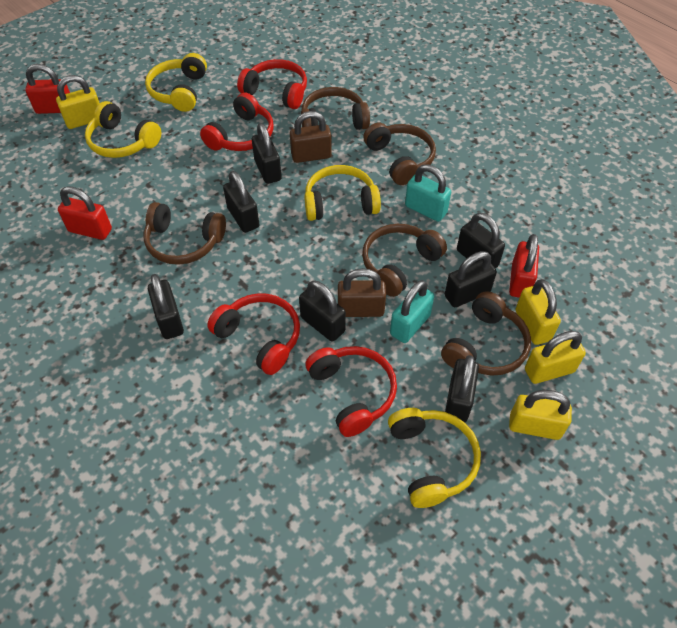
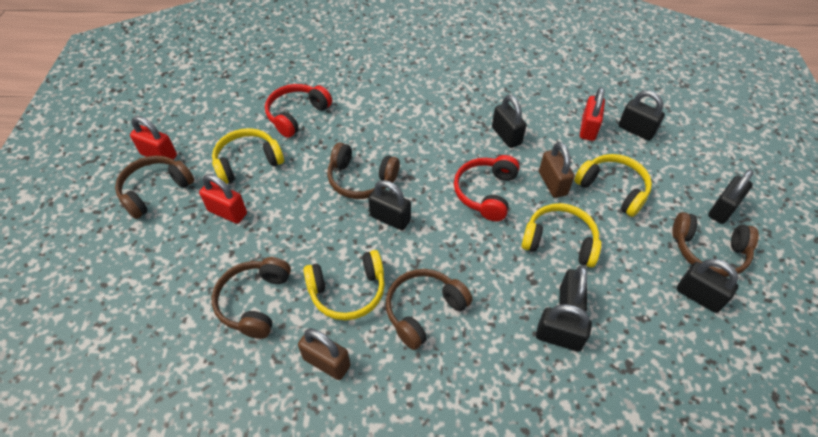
red headphones: [200,93,274,151] [207,293,300,375] [237,59,307,109] [305,346,397,437] = 4 -> [265,84,332,138] [454,155,520,221] = 2
turquoise padlock: [390,280,434,343] [405,164,451,222] = 2 -> none = 0
yellow padlock: [56,75,100,129] [509,390,572,440] [516,279,561,345] [525,331,586,384] = 4 -> none = 0

